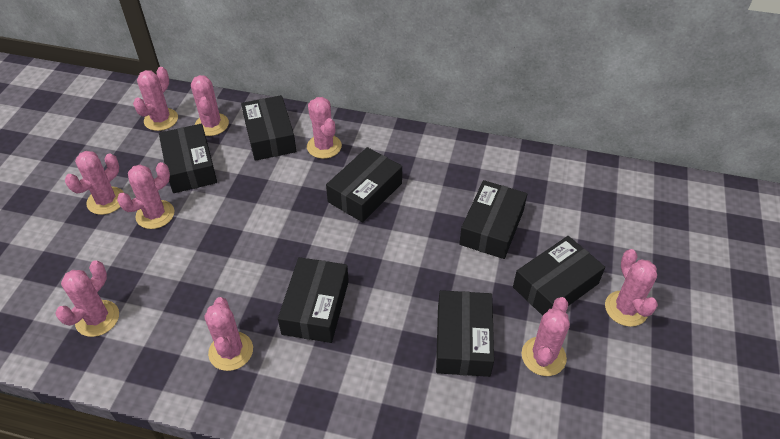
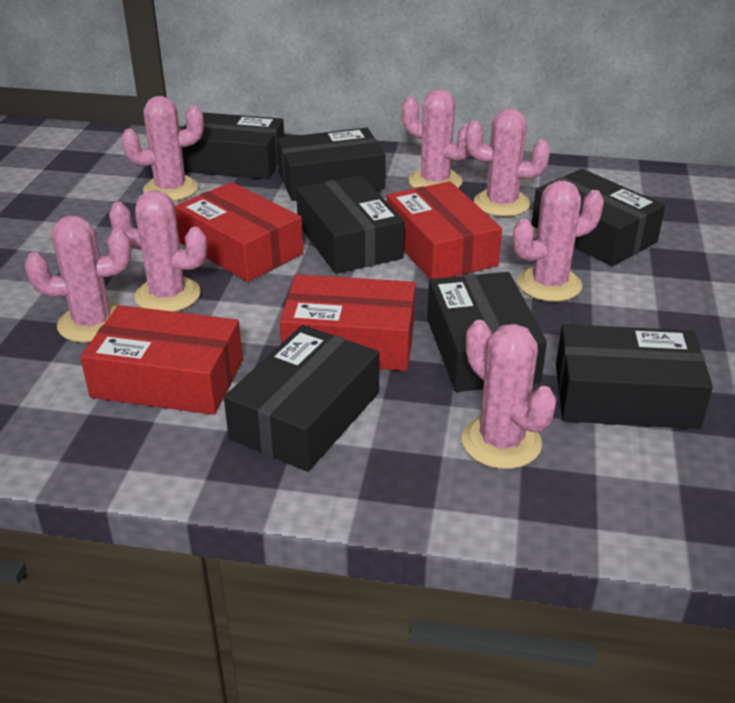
pink cactus: [55,260,119,337] [65,151,124,215] [117,162,174,229] [133,67,178,131] [191,75,229,136] [204,297,253,371] [307,97,342,159] [522,297,570,376] [605,249,658,327] = 9 -> [25,215,131,343] [109,190,207,312] [121,96,204,201] [402,89,470,188] [462,320,557,469] [465,108,550,217] [513,180,604,302] = 7
red box: none = 0 -> [80,305,243,415] [175,182,303,282] [280,274,416,371] [386,181,502,279] = 4

